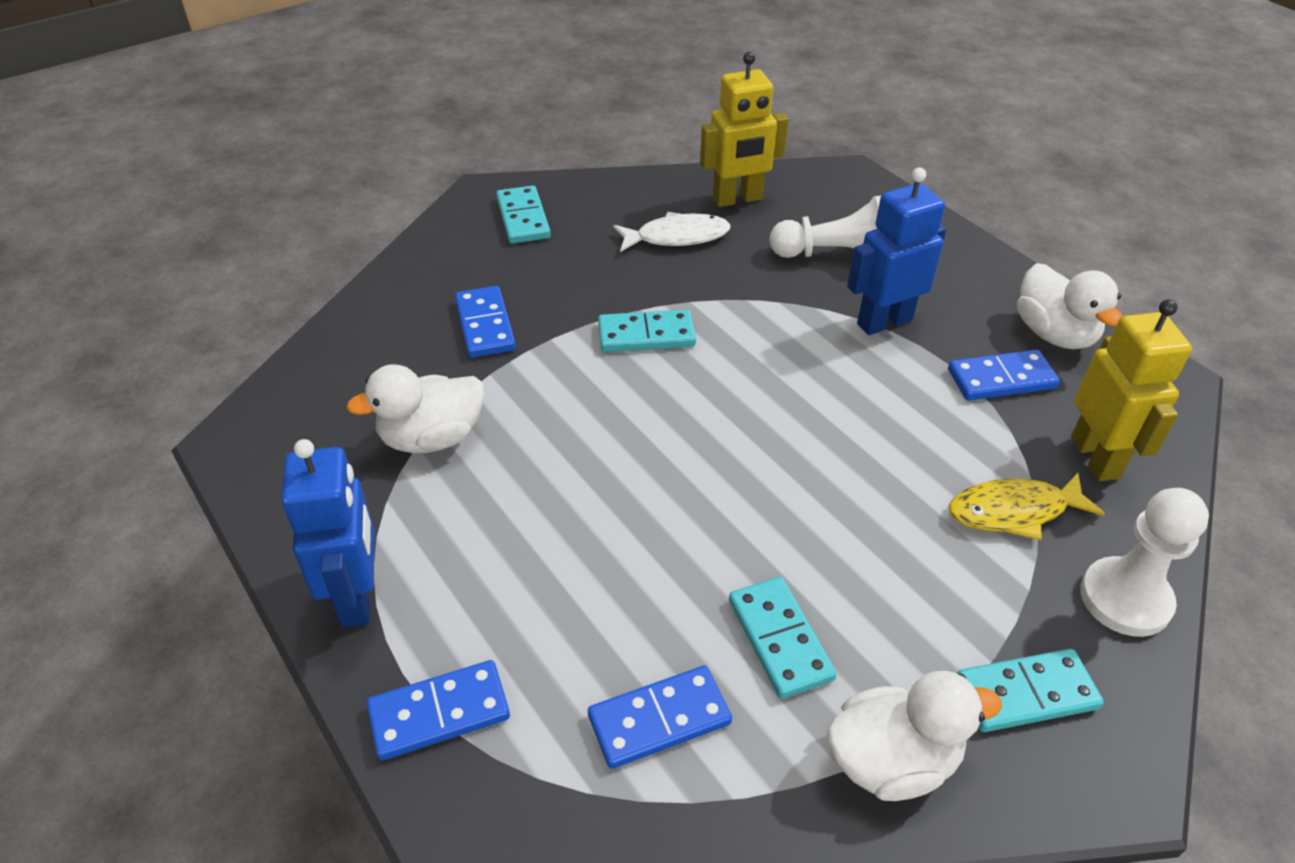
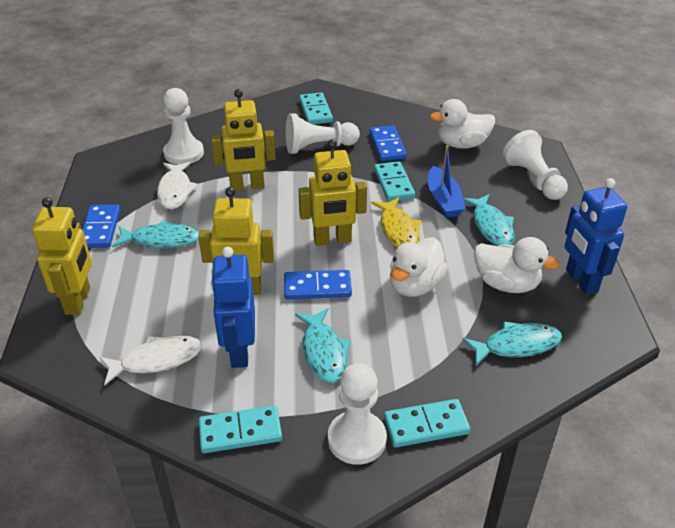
blue boat: none = 0 -> [428,145,466,217] = 1
blue domino: [367,660,510,760] [455,286,516,358] [588,665,732,769] [948,349,1060,400] = 4 -> [82,204,120,248] [284,270,352,299] [369,125,407,161] = 3
turquoise fish: none = 0 -> [112,220,199,248] [295,308,351,383] [462,322,562,366] [463,194,515,246] = 4
white fish: [613,212,731,252] = 1 -> [99,335,203,385] [157,162,198,209] = 2
white pawn: [769,196,881,258] [1080,488,1209,637] = 2 -> [163,88,204,165] [286,113,360,154] [328,363,387,465] [503,130,568,200] = 4
yellow robot: [700,52,789,207] [1071,299,1192,481] = 2 -> [32,197,92,315] [198,187,274,295] [211,89,276,191] [299,139,367,246] = 4

